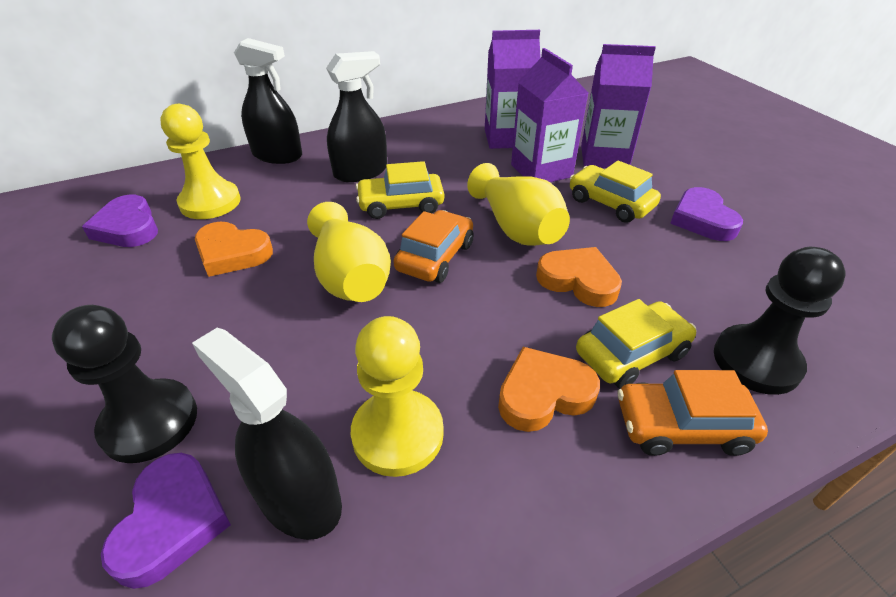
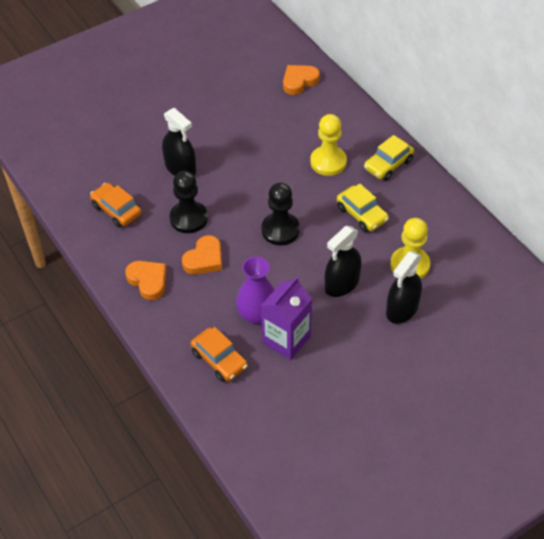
purple carton: [485,30,541,149] [511,48,588,182] [581,44,656,168] = 3 -> [261,277,312,360] = 1
purple heart: [82,195,158,247] [101,453,231,589] [670,187,743,241] = 3 -> none = 0
purple vase: none = 0 -> [236,257,275,325] = 1
yellow car: [356,161,444,219] [570,161,661,223] [576,299,696,389] = 3 -> [337,184,389,232] [364,135,414,181] = 2
yellow vase: [307,202,391,302] [467,163,570,246] = 2 -> none = 0

